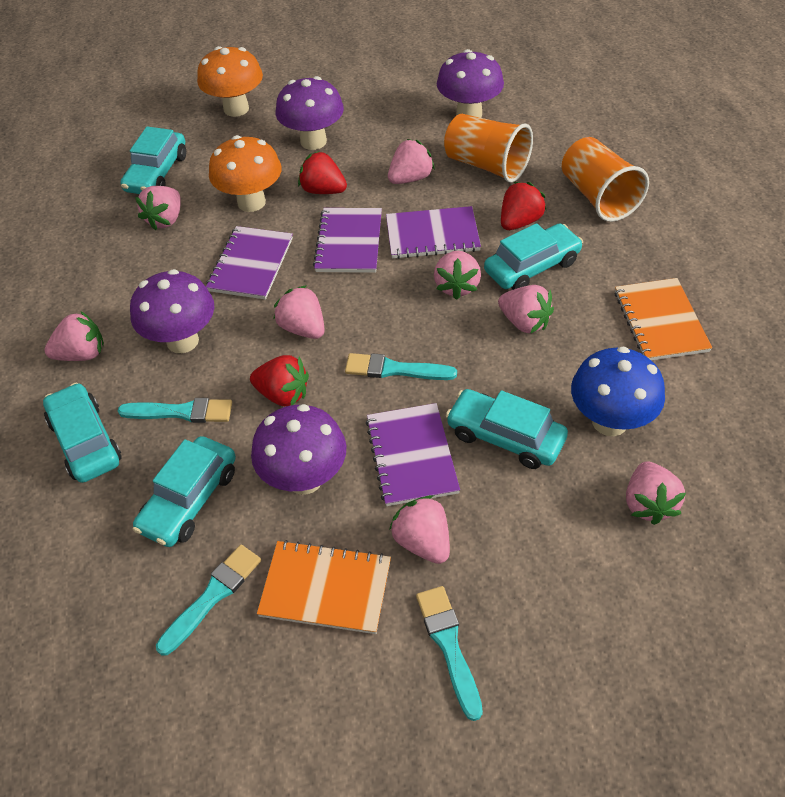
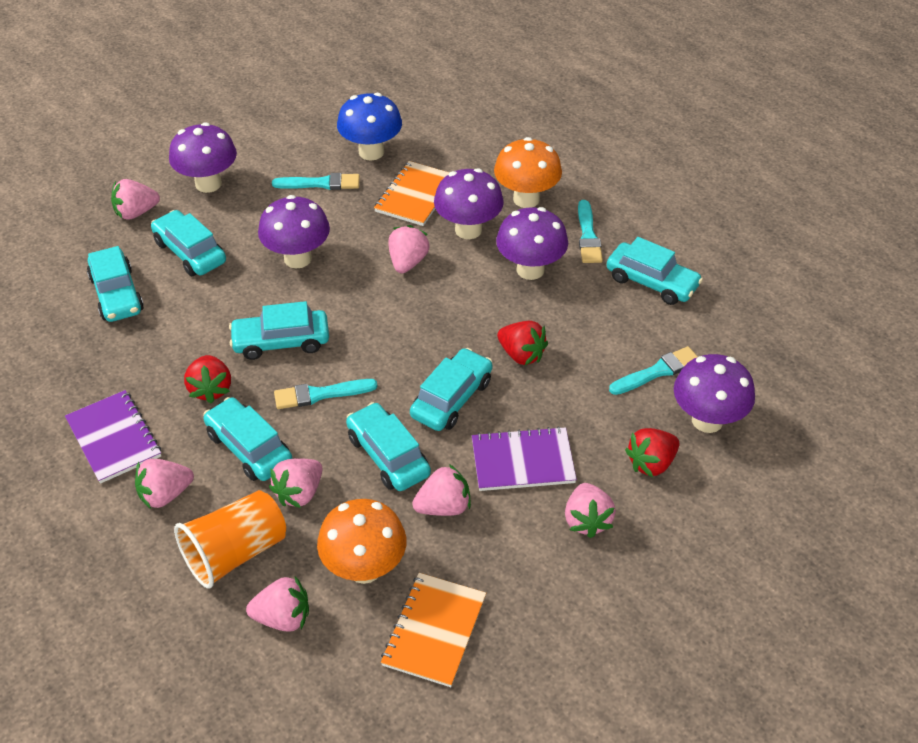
orange cup: [444,114,533,183] [562,137,649,222] = 2 -> [174,490,286,589] = 1
pink strawberry: [44,311,104,361] [135,186,181,231] [273,285,325,339] [388,139,435,184] [389,495,450,564] [434,251,481,300] [498,285,554,334] [626,461,686,525] = 8 -> [111,179,160,220] [135,459,194,509] [246,576,309,632] [269,458,322,508] [388,225,430,273] [412,464,471,516] [565,483,616,538] = 7
purple mushroom: [130,269,214,353] [251,404,346,495] [276,76,344,150] [437,49,504,118] = 4 -> [169,122,237,193] [258,195,330,268] [434,168,504,239] [496,207,568,280] [674,354,755,433] = 5
purple notebook: [206,226,293,300] [313,208,382,273] [365,403,460,506] [386,206,481,259] = 4 -> [65,390,161,484] [472,426,577,491] = 2
turquoise car: [43,383,122,483] [121,126,186,194] [133,436,236,547] [446,389,568,469] [484,223,583,290] = 5 -> [87,246,144,322] [151,210,226,276] [203,397,293,481] [229,301,329,360] [346,402,431,491] [410,348,492,431] [607,237,703,305] = 7

